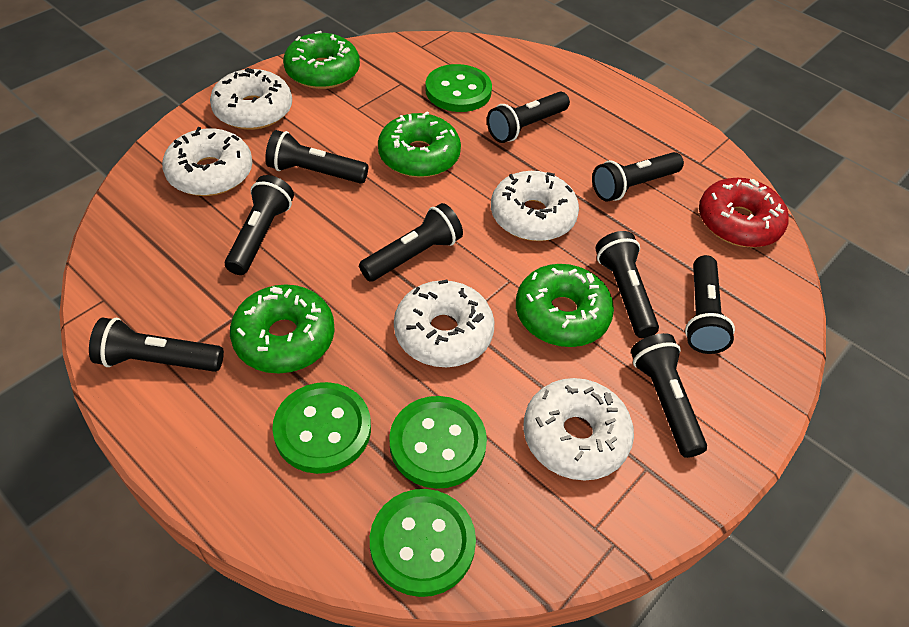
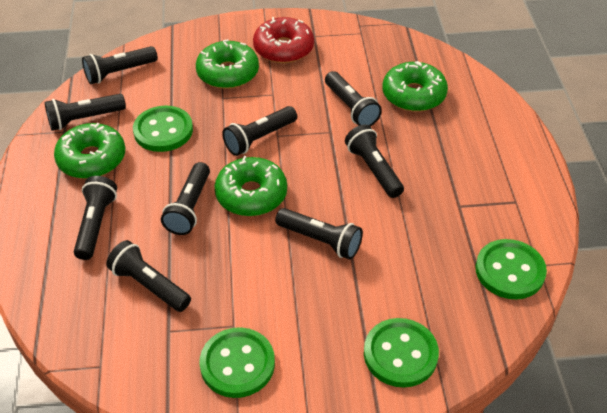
white donut: [162,127,252,196] [210,68,292,130] [394,279,494,367] [491,171,579,241] [523,378,634,481] = 5 -> none = 0

